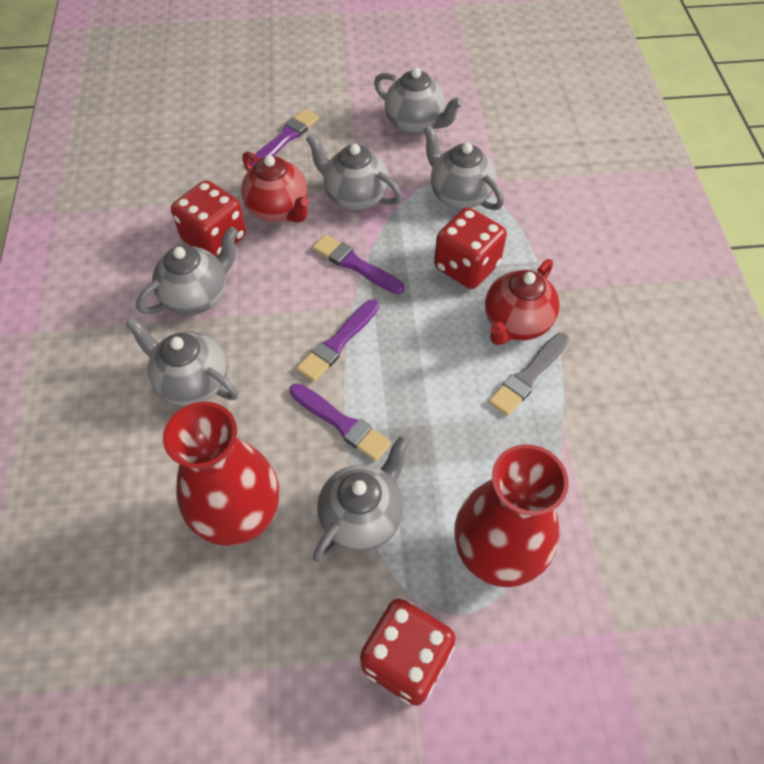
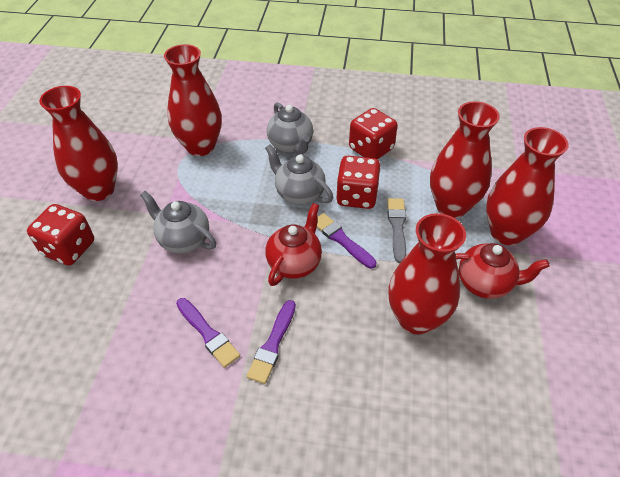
grey teapot: [125,317,238,406] [136,227,238,315] [306,134,402,210] [313,435,410,563] [374,68,463,134] [423,125,504,210] = 6 -> [140,191,216,253] [265,144,333,205] [267,102,313,154] = 3
purple brush: [249,109,319,166] [290,383,391,461] [296,299,379,382] [312,234,405,294] = 4 -> [176,298,240,368] [247,300,296,384] [317,213,377,269] = 3
red vase: [163,401,279,546] [454,444,569,587] = 2 -> [39,86,118,201] [164,44,222,156] [389,213,466,335] [430,101,500,218] [486,127,569,245] = 5

